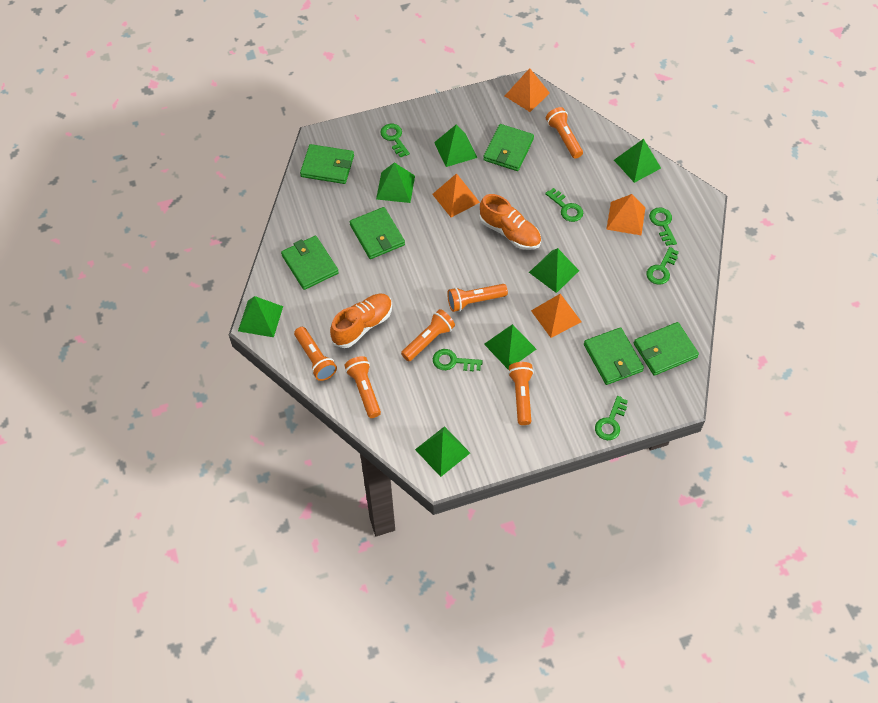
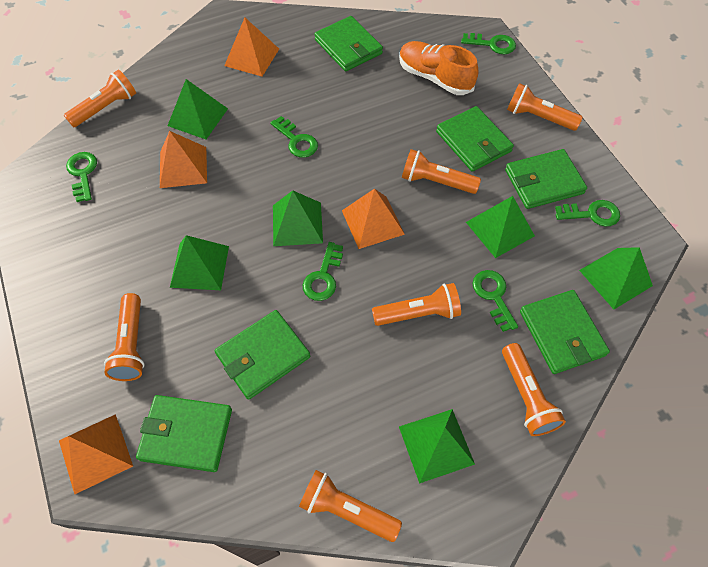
green pyramid: [238,296,283,337] [376,162,415,203] [415,426,470,477] [434,124,478,167] [484,324,536,369] [529,248,579,293] [614,139,661,183] = 7 -> [168,79,228,139] [170,235,229,290] [273,190,323,246] [399,409,475,484] [466,196,535,258] [579,247,653,309] = 6
orange flashlight: [294,327,337,381] [344,356,381,418] [401,309,455,361] [447,284,508,312] [508,362,534,425] [546,107,583,159] = 6 -> [64,70,136,127] [104,293,145,381] [299,470,402,542] [372,283,461,326] [402,149,481,194] [502,343,566,436] [507,83,583,131] = 7
orange shoe: [330,294,392,348] [479,194,541,250] = 2 -> [399,41,479,95] = 1

